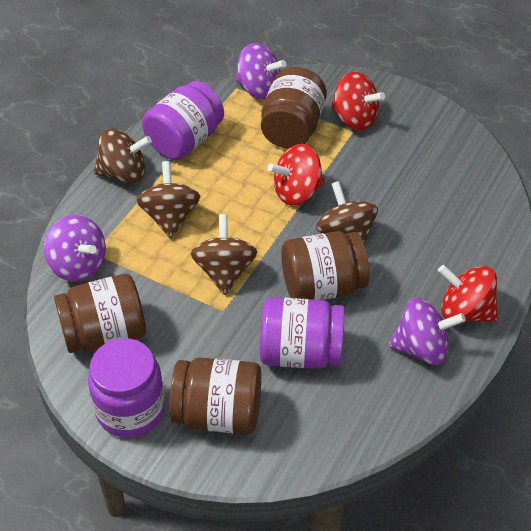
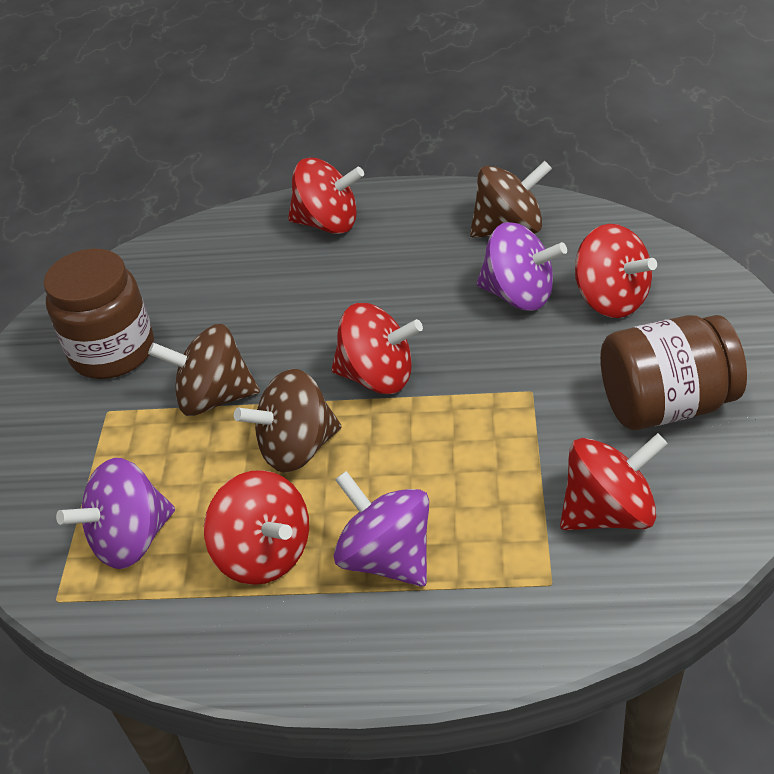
brown jar: [54,274,146,353] [169,357,261,434] [261,67,327,149] [282,231,369,300] = 4 -> [43,249,154,379] [600,315,747,430] = 2
brown spinning top: [94,128,152,184] [136,161,201,239] [191,214,257,295] [316,181,378,245] = 4 -> [148,324,260,416] [234,369,341,473] [470,161,552,238] = 3
purple jar: [88,338,165,438] [142,81,224,160] [260,297,345,369] = 3 -> none = 0
red spinning top: [268,144,325,205] [331,72,385,130] [438,265,498,322] = 3 -> [204,470,309,585] [288,158,364,234] [331,303,423,394] [560,433,668,530] [575,224,657,318] = 5

